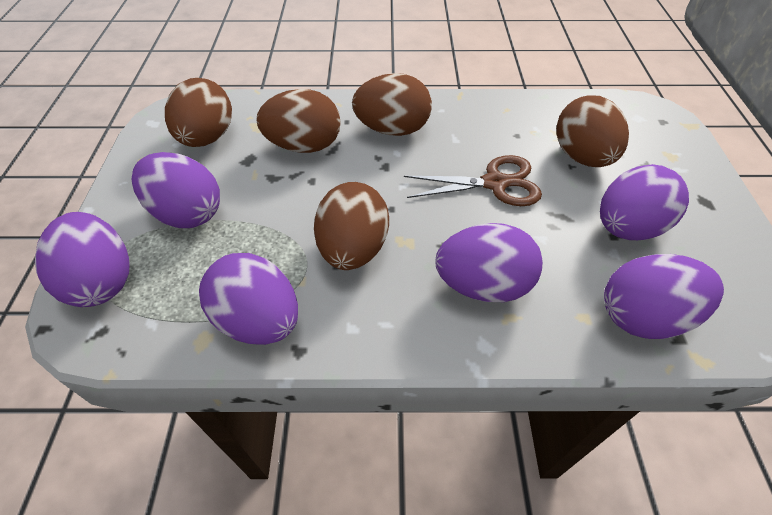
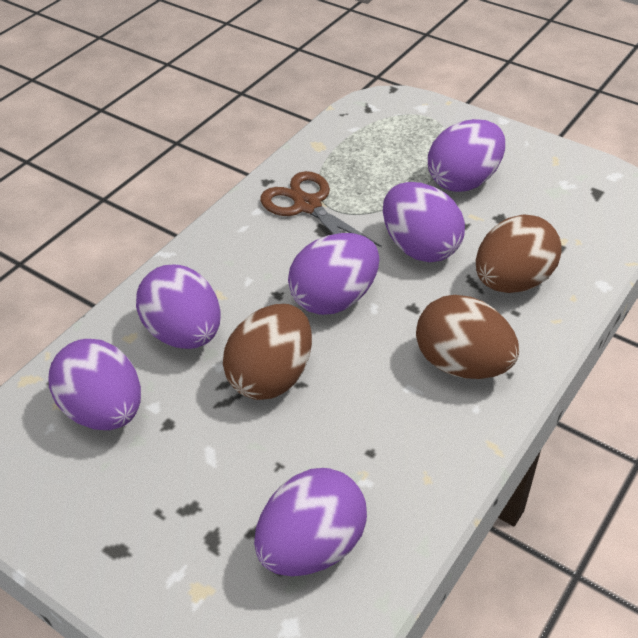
brown egg: [165,78,232,147] [256,89,341,153] [314,182,389,270] [352,73,432,136] [556,95,629,167] = 5 -> [223,304,312,400] [416,295,519,379] [476,214,562,293] = 3

